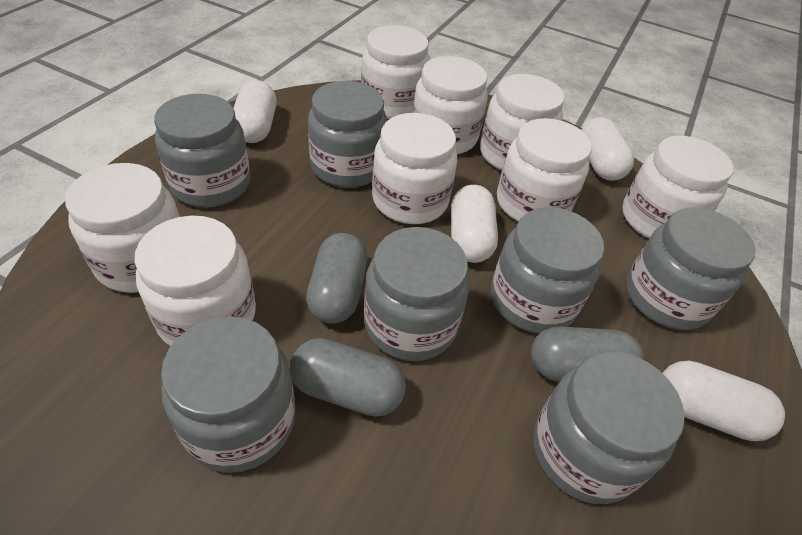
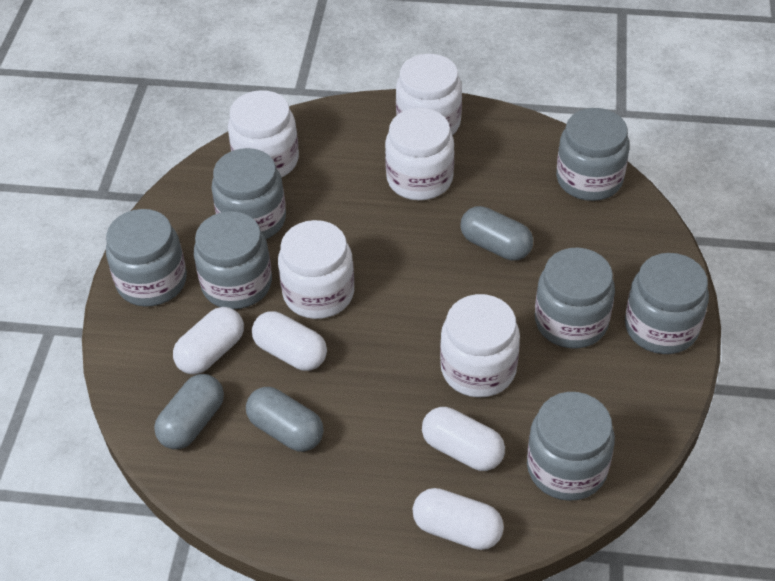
white jar: [65,163,180,293] [134,216,256,346] [361,25,430,119] [372,113,457,224] [413,56,488,154] [480,74,565,170] [497,118,592,222] [622,136,733,239] = 8 -> [228,90,299,178] [278,220,354,319] [385,108,454,200] [396,54,462,135] [440,294,520,398] = 5

